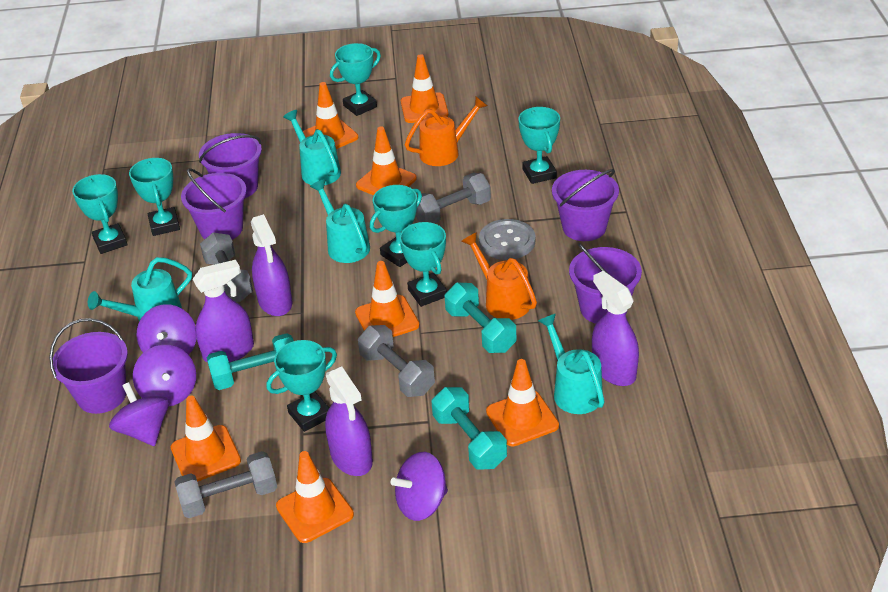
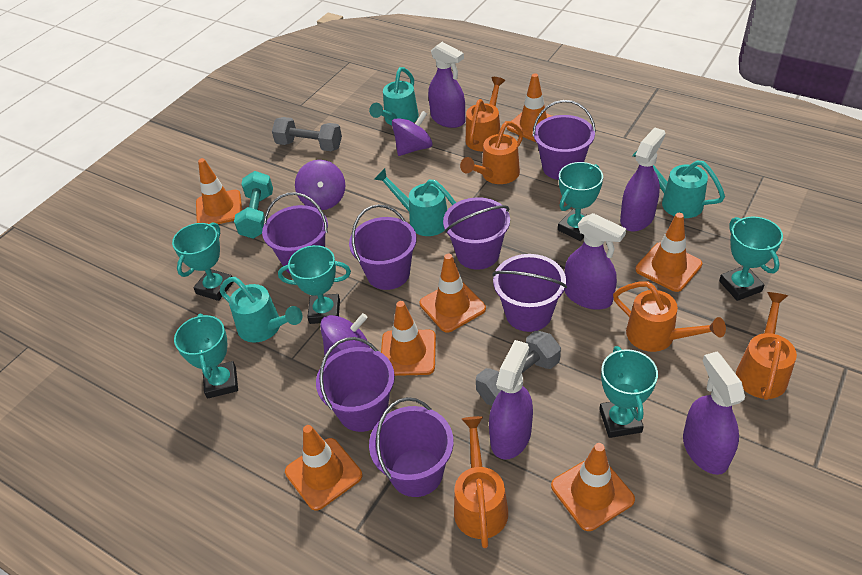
grey button: [479,219,535,260] = 1 -> none = 0
grey dumbbell: [174,451,277,518] [200,233,253,302] [358,325,435,397] [416,173,491,224] = 4 -> [272,117,342,151] [476,331,561,406] = 2
orange watering can: [405,96,488,166] [461,232,537,320] = 2 -> [454,416,508,548] [460,121,523,184] [465,77,505,151] [613,282,726,352] [736,292,797,400] = 5
purple bucket: [49,318,128,414] [181,168,247,240] [199,133,262,199] [552,169,619,241] [569,243,642,324] = 5 -> [262,192,328,274] [316,337,395,432] [349,204,417,290] [369,397,454,497] [443,197,510,270] [492,254,567,332] [533,100,596,180] = 7
purple spinning top: [109,382,170,446] [133,345,196,406] [137,304,197,355] [391,452,448,521] = 4 -> [295,160,345,210] [320,313,370,359] [392,111,433,156] = 3
purple spray bottle: [193,260,254,363] [251,214,293,316] [325,366,373,476] [592,271,639,386] = 4 -> [428,42,465,128] [489,340,533,460] [564,213,626,310] [620,128,665,232] [683,352,745,475] = 5
turquoise dumbbell: [206,333,294,390] [431,387,507,470] [445,283,517,353] = 3 -> [234,171,273,239] = 1
turquoise trophy: [72,174,128,254] [129,158,180,236] [267,340,337,432] [330,43,381,116] [370,185,422,267] [400,222,447,307] [518,107,560,184] = 7 -> [172,222,234,301] [174,314,238,399] [278,245,351,324] [558,162,603,241] [599,346,658,438] [719,216,783,301] = 6

